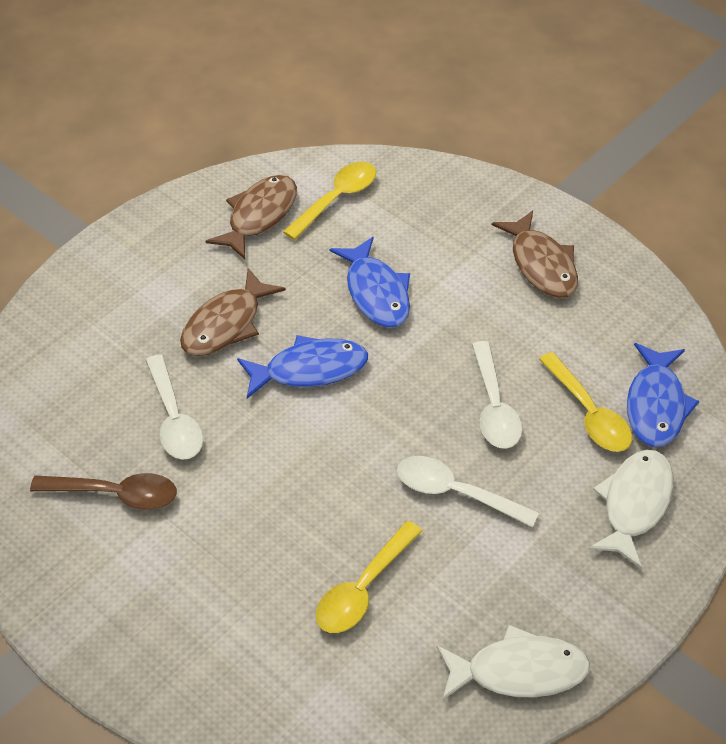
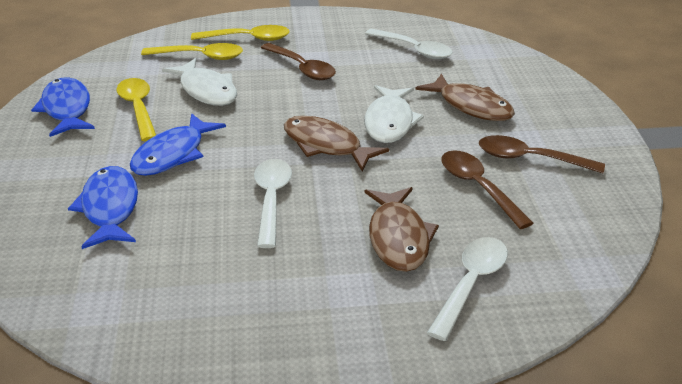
brown spoon: [30,473,177,509] = 1 -> [261,43,336,80] [441,150,533,229] [479,135,605,173] = 3

